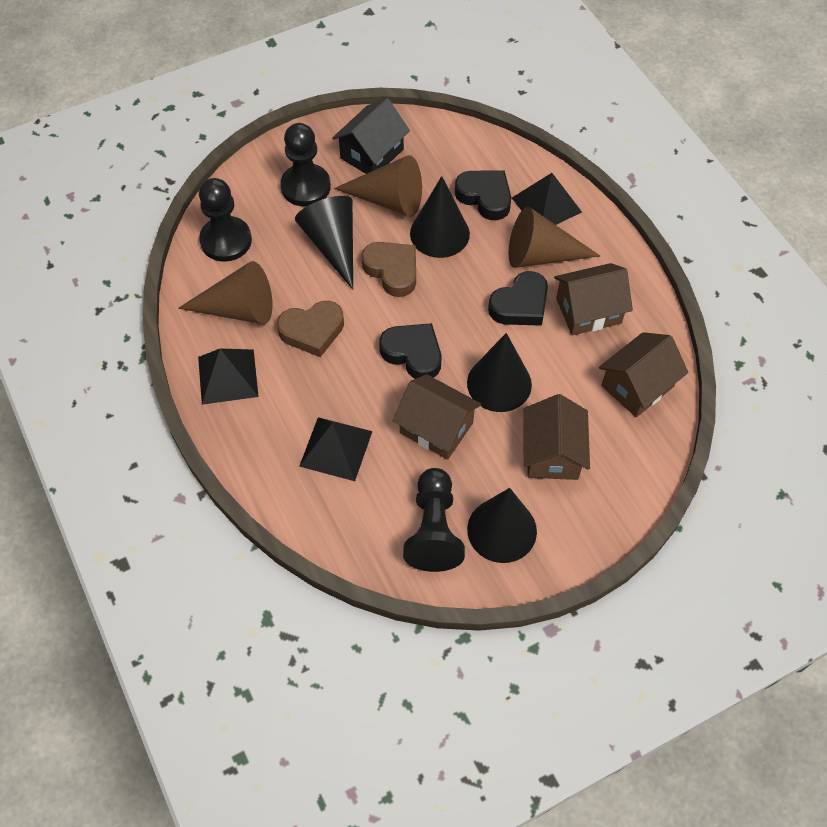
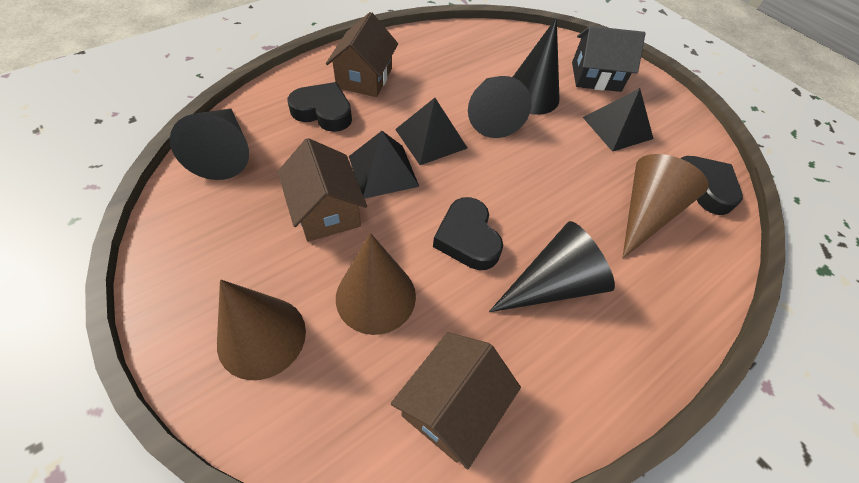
black pawn: [199,178,252,262] [280,123,331,206] [403,468,465,572] = 3 -> none = 0
brown heart: [277,301,344,357] [361,242,416,297] = 2 -> none = 0
brown house: [393,374,481,460] [523,394,590,480] [554,263,633,335] [599,332,688,417] = 4 -> [278,138,367,242] [326,12,398,97] [391,332,521,469] = 3

